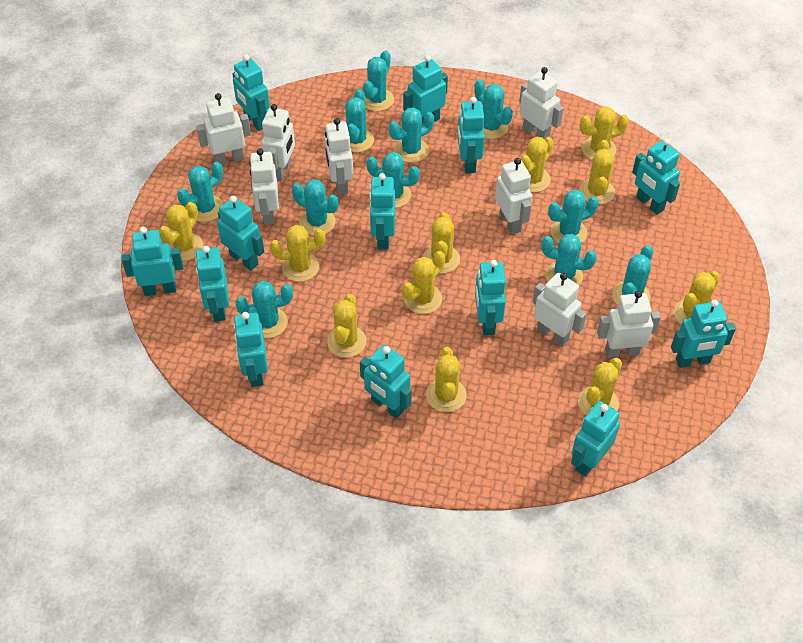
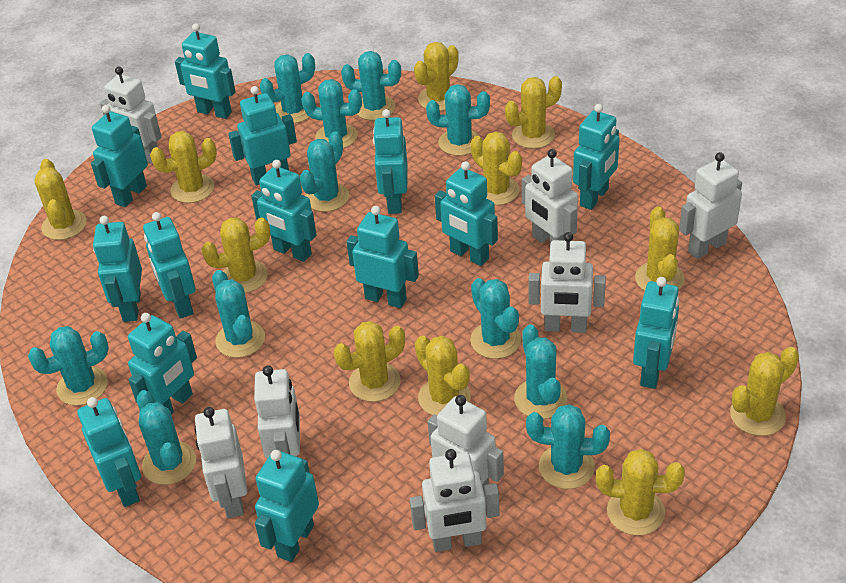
turquoise robot: [122,227,183,296] [195,246,229,322] [217,196,264,270] [232,54,270,131] [233,312,268,387] [360,345,412,419] [369,173,395,249] [403,55,448,124] [457,97,485,173] [475,260,506,335] [571,401,620,476] [632,138,680,215] [671,299,736,368] = 13 -> [77,397,141,507] [91,105,148,207] [93,216,142,322] [128,313,197,414] [143,212,196,319] [175,23,236,119] [229,86,297,186] [251,160,317,262] [255,450,319,562] [347,206,419,308] [373,109,408,214] [435,161,498,266] [573,104,620,210] [633,277,679,389] = 14

